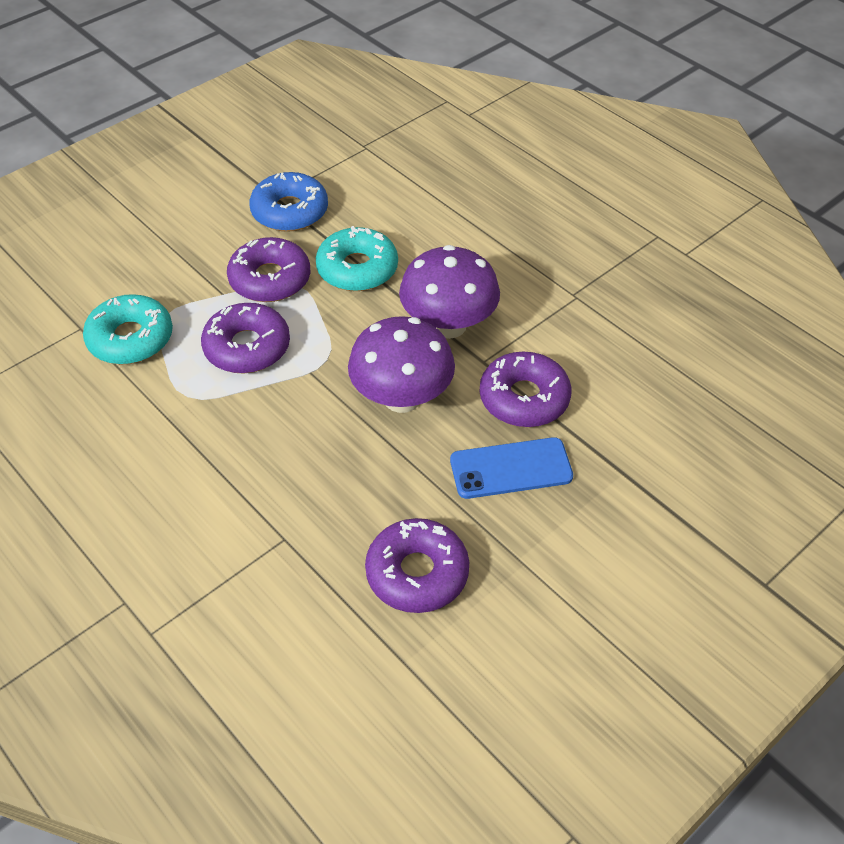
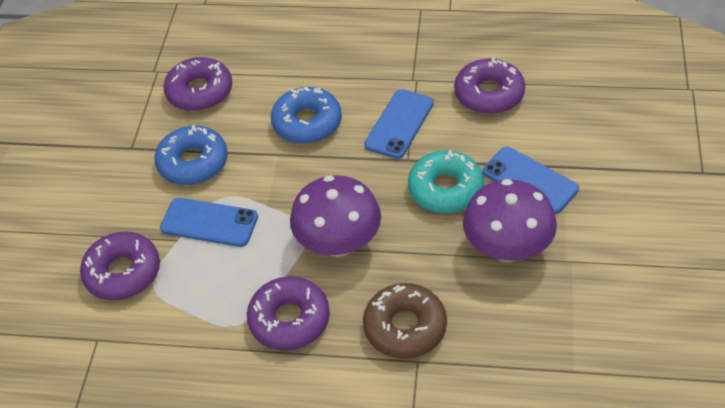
blue donut: [249,172,328,232] = 1 -> [155,125,228,185] [271,87,342,144] = 2
blue phone: [450,437,573,499] = 1 -> [160,198,258,247] [364,89,434,159] [483,147,579,214] = 3
brown donut: none = 0 -> [363,283,447,359] = 1
turquoise donut: [83,294,173,364] [316,226,398,291] = 2 -> [408,150,484,213] = 1

